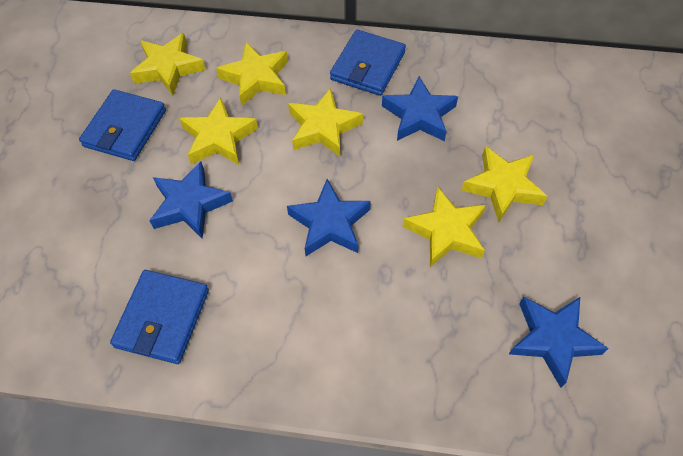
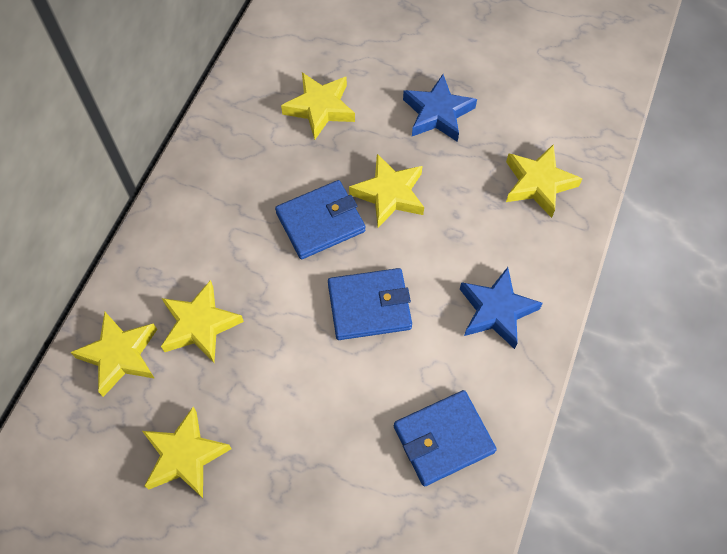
blue star: [149,162,233,239] [287,179,371,256] [382,76,458,141] [509,296,609,388] = 4 -> [403,74,477,142] [460,267,543,349] = 2

